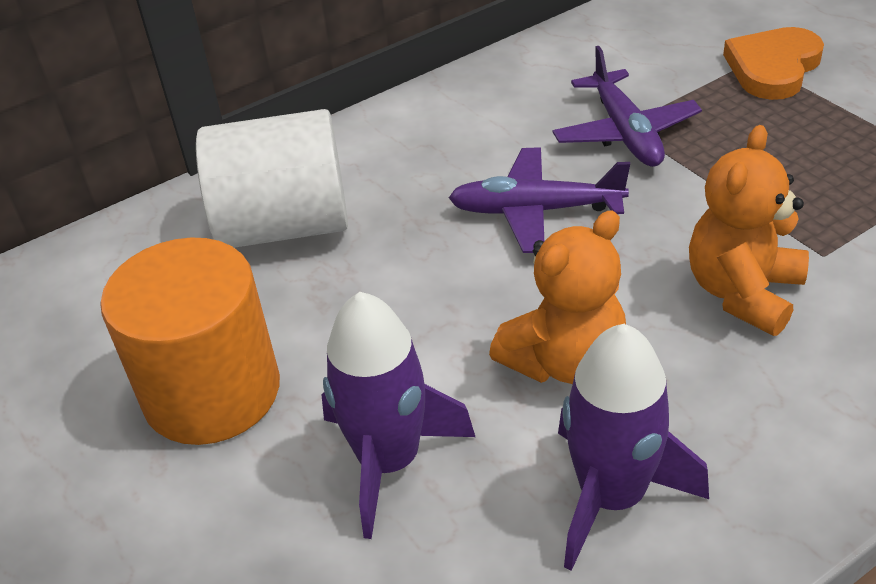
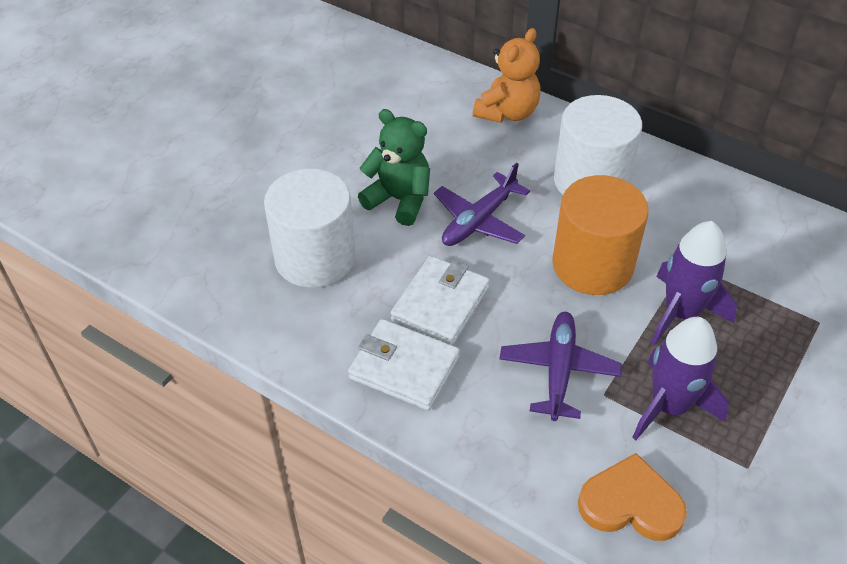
green teddy bear: none = 0 -> [358,109,430,226] = 1
orange teddy bear: [489,210,626,384] [689,125,809,336] = 2 -> [473,28,541,123] = 1
white cylinder: [196,109,348,248] = 1 -> [264,169,355,288] [554,95,642,195] = 2
white wallet: none = 0 -> [348,319,460,411] [391,256,490,345] = 2

